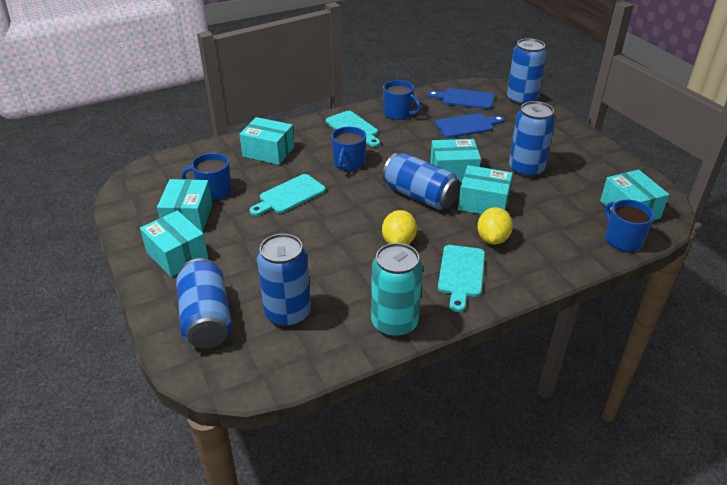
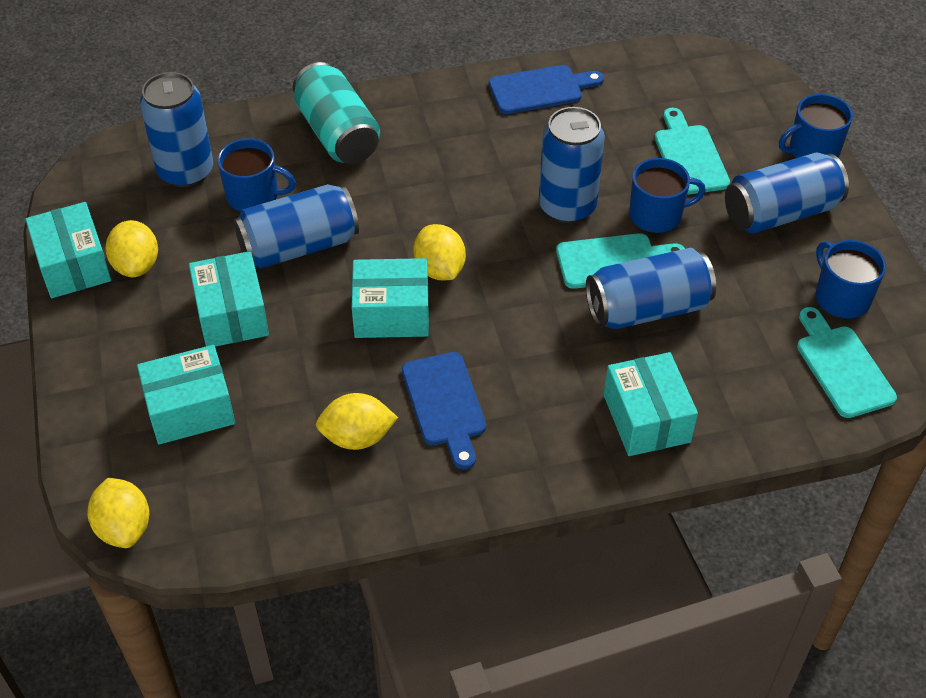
turquoise box: [140,210,208,277] [157,179,213,232] [239,117,294,165] [430,139,481,183] [458,165,513,214] [600,169,669,220] = 6 -> [25,202,111,298] [137,345,235,444] [189,251,269,347] [352,258,429,338] [604,352,698,456] = 5
yellow lemon: [382,210,417,245] [477,207,513,245] = 2 -> [88,478,149,548] [105,220,158,277] [316,393,398,450] [414,224,466,280] = 4

